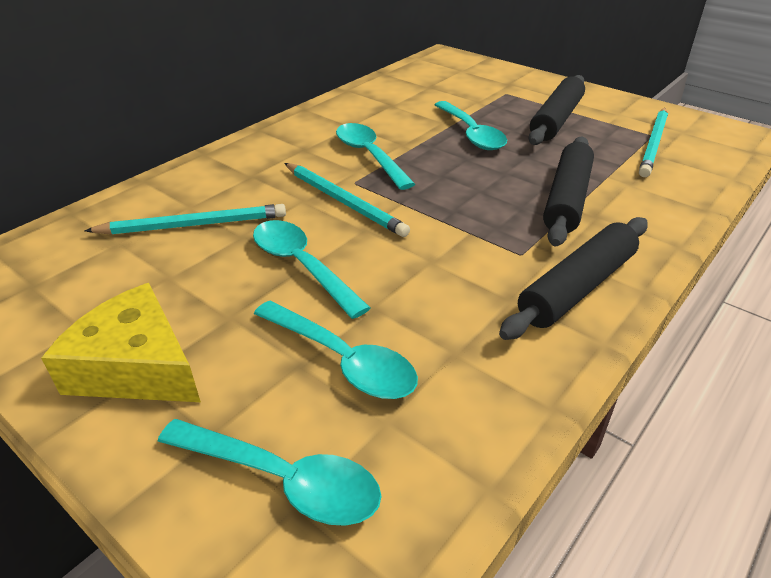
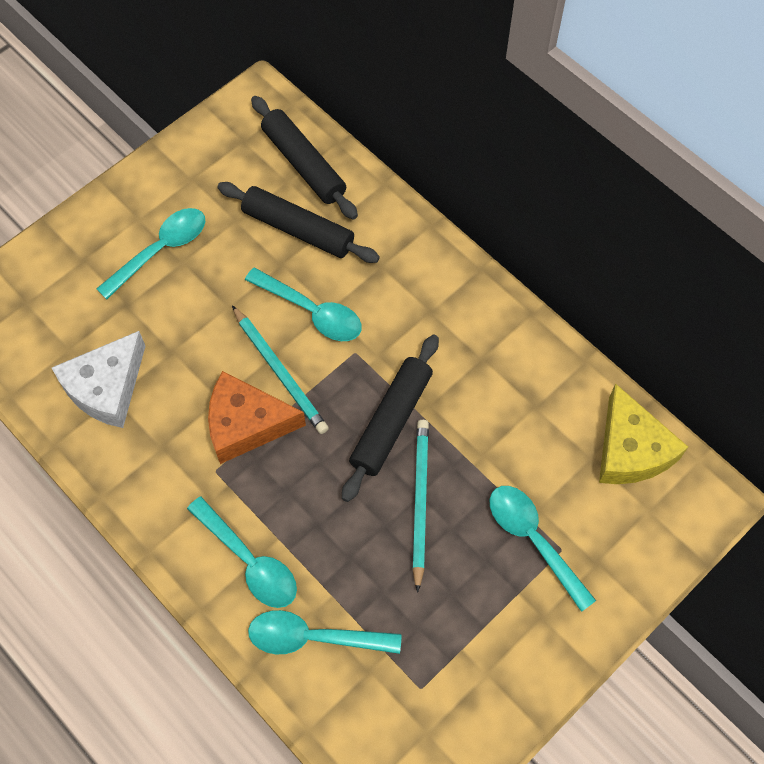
orange cheese: none = 0 -> [208,371,306,464] = 1
turquoise pencil: [84,204,286,235] [285,163,410,237] [639,108,668,177] = 3 -> [232,305,329,434] [412,420,429,593] = 2
white cheese: none = 0 -> [52,331,145,428] = 1

